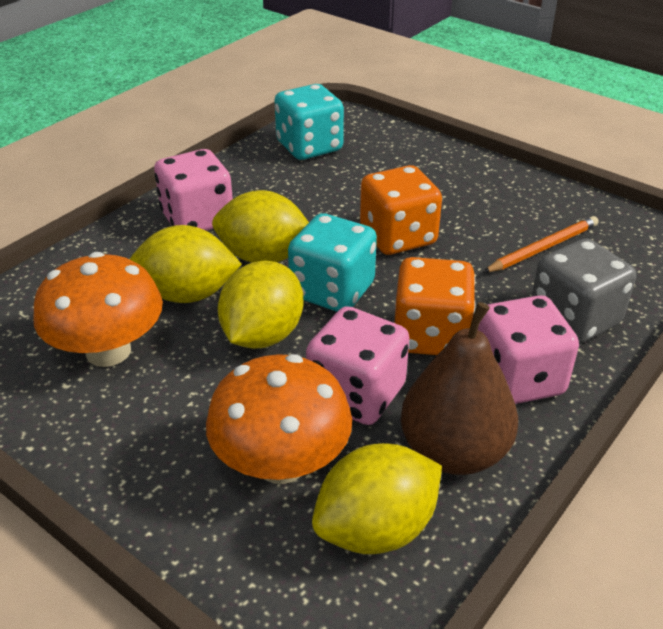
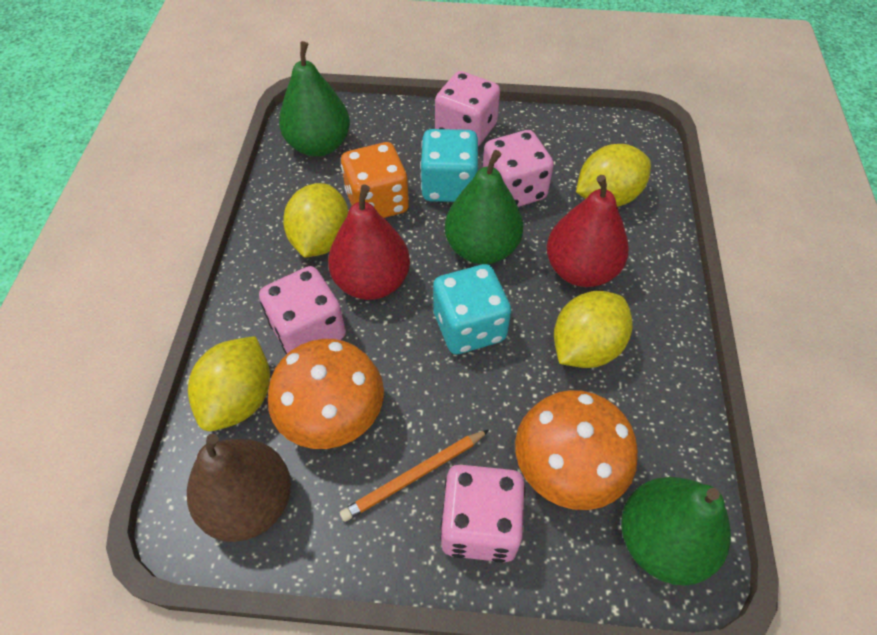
green pear: none = 0 -> [279,41,350,157] [445,150,523,264] [621,477,731,586] = 3
grey dice: [531,239,636,344] = 1 -> none = 0
orange dice: [360,165,442,255] [394,257,476,355] = 2 -> [341,142,409,218] = 1
pink dice: [154,149,233,231] [306,306,409,425] [478,295,579,404] = 3 -> [259,266,346,354] [435,71,500,147] [440,465,525,563] [483,130,554,207] = 4
red pear: none = 0 -> [328,184,410,300] [547,175,629,287] = 2

